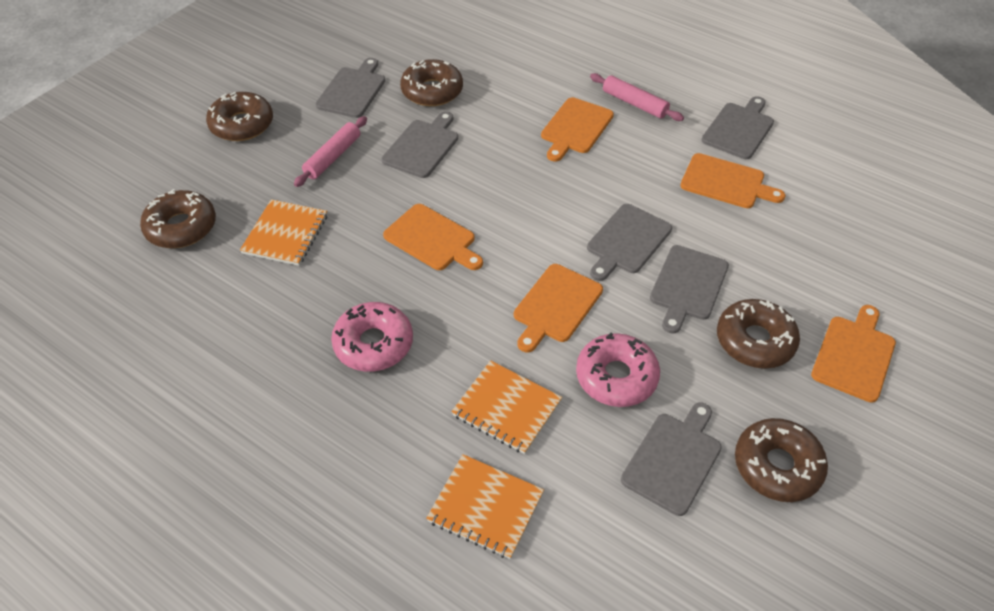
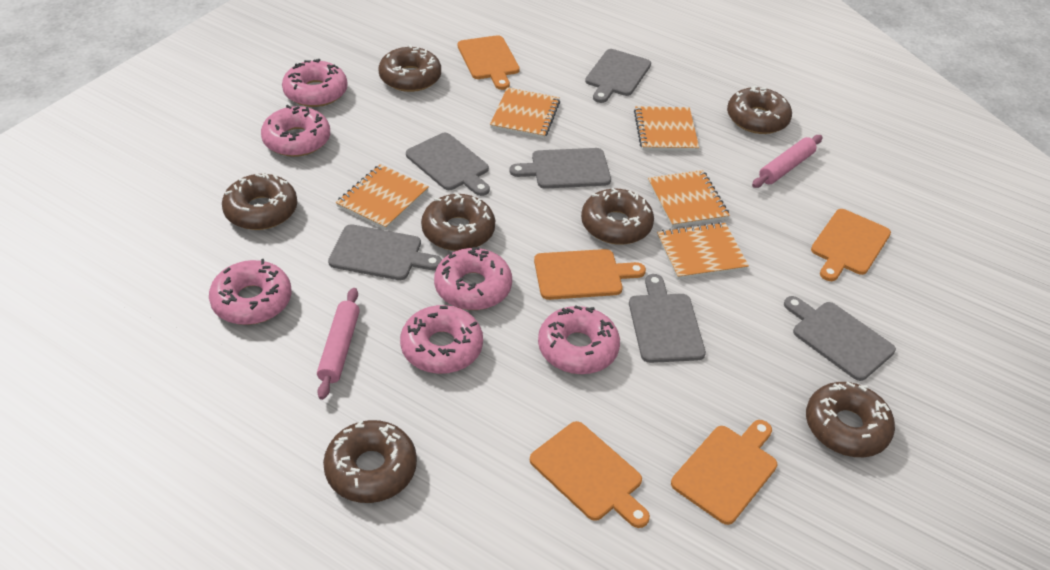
brown donut: [140,189,216,248] [206,92,273,141] [400,59,463,106] [717,299,800,368] [735,418,828,502] = 5 -> [222,172,297,230] [323,420,417,503] [378,45,441,92] [421,193,495,251] [581,188,654,245] [727,86,792,134] [806,381,895,457] = 7
orange notebook: [240,199,327,266] [426,454,544,559] [451,360,562,454] = 3 -> [336,164,429,230] [490,87,560,139] [634,106,699,151] [648,170,730,227] [657,222,749,279] = 5
pink donut: [331,302,413,372] [576,333,660,407] = 2 -> [209,259,292,325] [261,105,330,157] [282,59,347,107] [400,305,483,374] [434,247,512,310] [538,305,620,374] = 6

